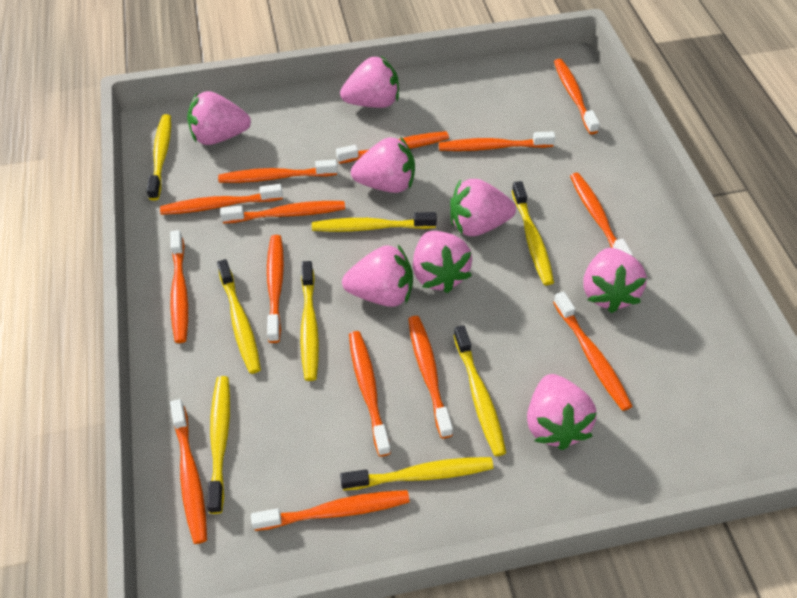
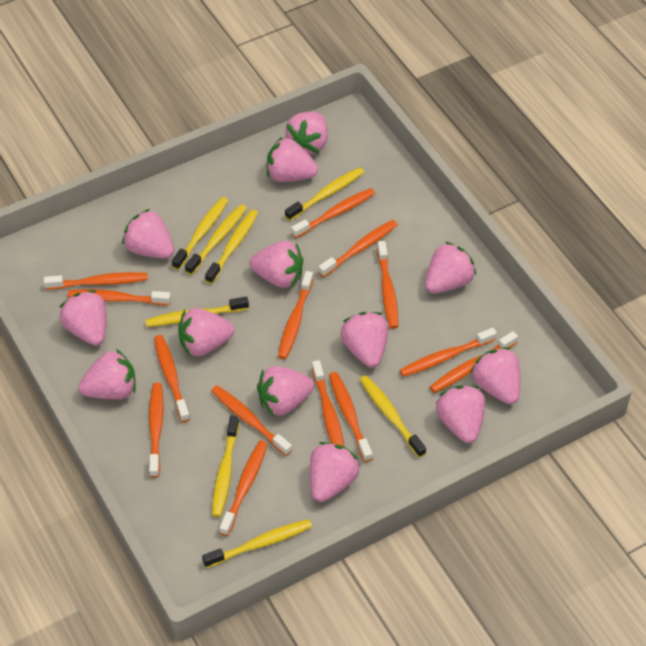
pink strawberry: [187,91,251,145] [340,56,399,108] [342,245,413,307] [351,137,415,193] [413,231,472,293] [450,179,516,236] [527,374,596,450] [583,248,647,313] = 8 -> [59,290,107,346] [79,349,136,399] [122,209,174,258] [178,308,235,356] [249,241,303,288] [257,366,314,416] [267,137,318,182] [285,112,328,154] [310,442,360,502] [341,312,388,368] [425,242,476,293] [436,385,485,443] [470,347,520,404] = 13

